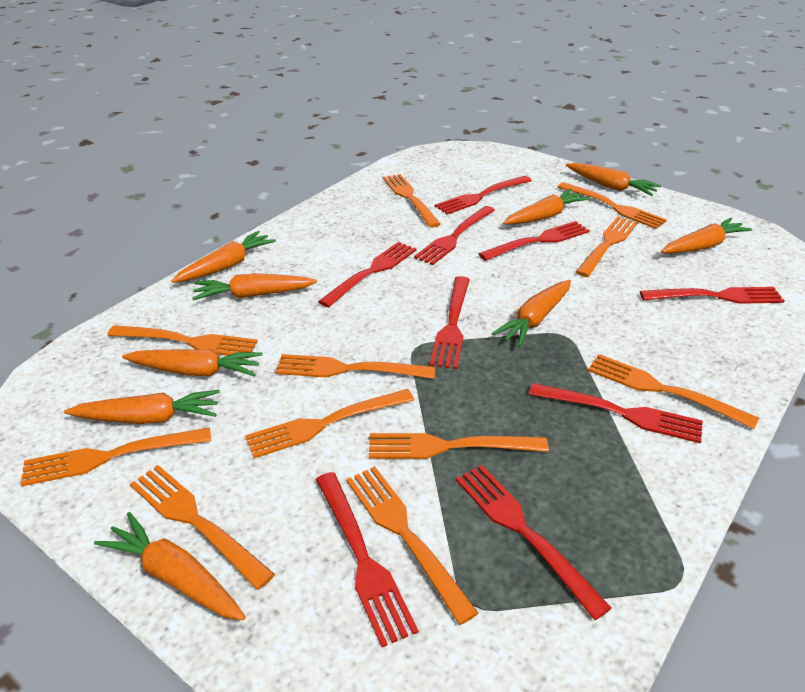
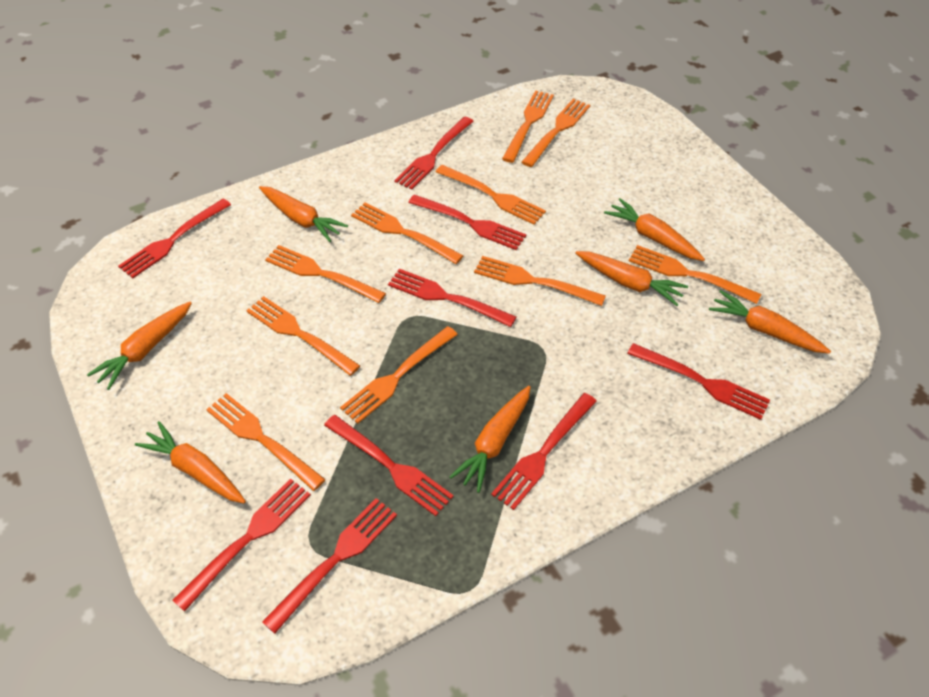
orange carrot: [64,390,220,424] [94,512,246,620] [122,349,263,377] [172,231,276,283] [192,273,317,300] [492,280,571,347] [503,189,589,225] [566,163,661,196] [661,218,752,254] = 9 -> [87,302,192,390] [135,421,246,503] [259,186,348,242] [450,386,531,493] [575,251,688,306] [604,198,705,261] [709,290,831,354] = 7
orange fork: [20,428,211,486] [107,325,258,356] [130,465,275,590] [245,389,414,458] [275,354,435,379] [346,466,478,625] [369,433,549,459] [383,174,441,228] [558,182,667,229] [576,216,638,277] [588,354,759,429] = 11 -> [206,393,325,491] [246,296,360,376] [265,245,386,303] [340,326,458,424] [351,202,464,264] [436,165,546,225] [474,256,606,306] [502,90,554,163] [522,99,590,167] [629,245,761,304] = 10

